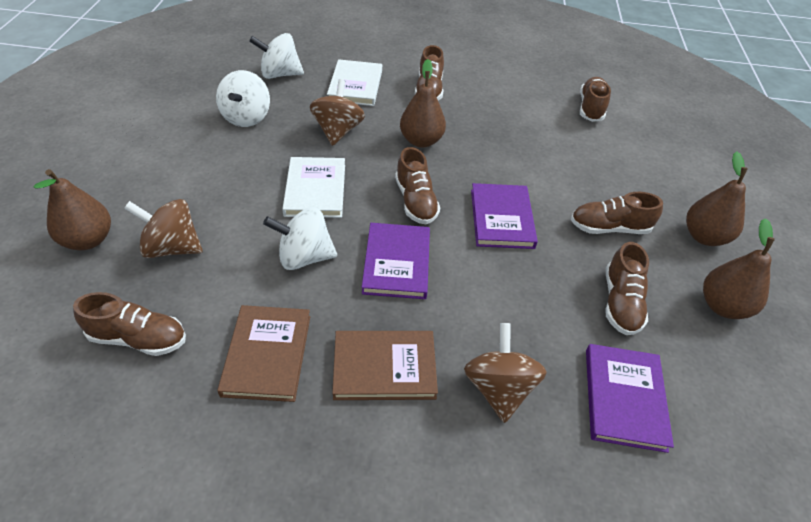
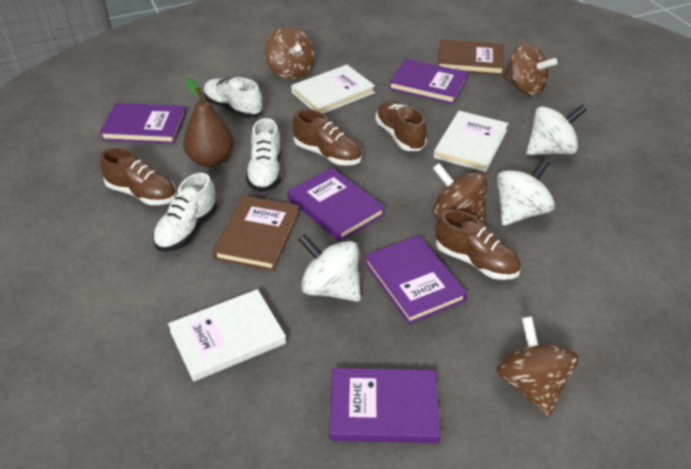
brown pear: [33,169,111,250] [400,59,446,148] [686,152,748,246] [703,218,775,319] = 4 -> [183,77,234,167] = 1
brown shoe: [73,292,186,356] [395,147,440,224] [415,45,444,101] [570,192,663,234] [580,77,611,122] [605,242,649,335] = 6 -> [100,148,177,205] [293,109,362,166] [375,101,427,151] [436,209,521,280] = 4
brown spinning top: [124,199,203,258] [310,79,365,146] [464,323,547,423] = 3 -> [265,27,315,79] [433,163,488,227] [496,316,579,417] [503,43,557,96] = 4
purple book: [362,223,430,299] [471,183,538,249] [586,344,674,453] = 3 -> [100,103,186,144] [287,167,385,241] [329,368,440,443] [364,235,467,324] [389,59,468,104] = 5
white book: [282,157,345,218] [327,59,382,106] = 2 -> [168,289,286,382] [291,65,375,113] [434,111,508,172] = 3
white shoe: none = 0 -> [153,173,218,251] [203,77,263,118] [246,118,282,192] = 3

